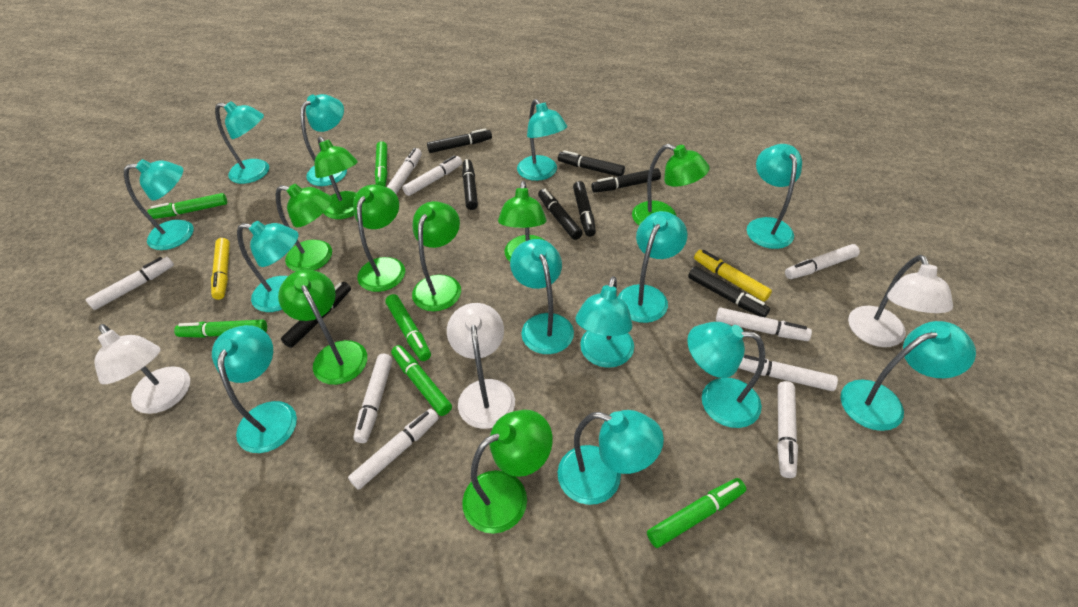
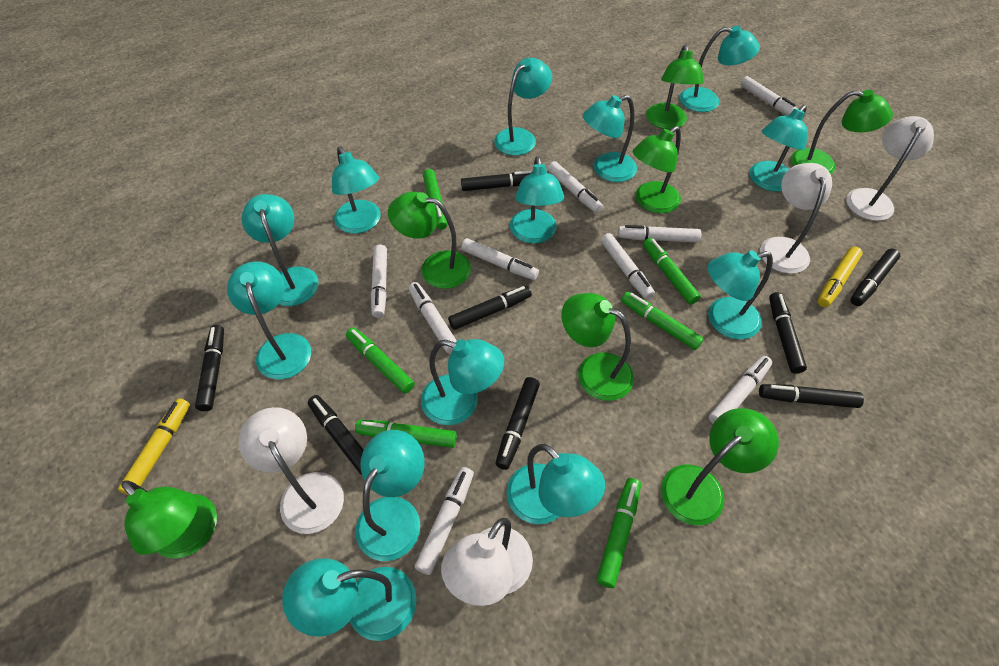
green lamp: [276,184,332,271] [278,270,367,385] [314,136,358,219] [353,185,405,292] [412,201,461,311] [462,410,553,534] [498,181,547,262] [632,144,710,225] = 8 -> [121,480,217,559] [388,192,471,289] [561,293,634,401] [633,126,681,213] [646,45,704,129] [661,408,779,525] [791,90,893,174] = 7
white lamp: [94,324,190,414] [447,303,515,429] [848,255,953,347] = 3 -> [239,407,344,534] [441,518,533,606] [760,163,832,274] [846,116,934,221] = 4

